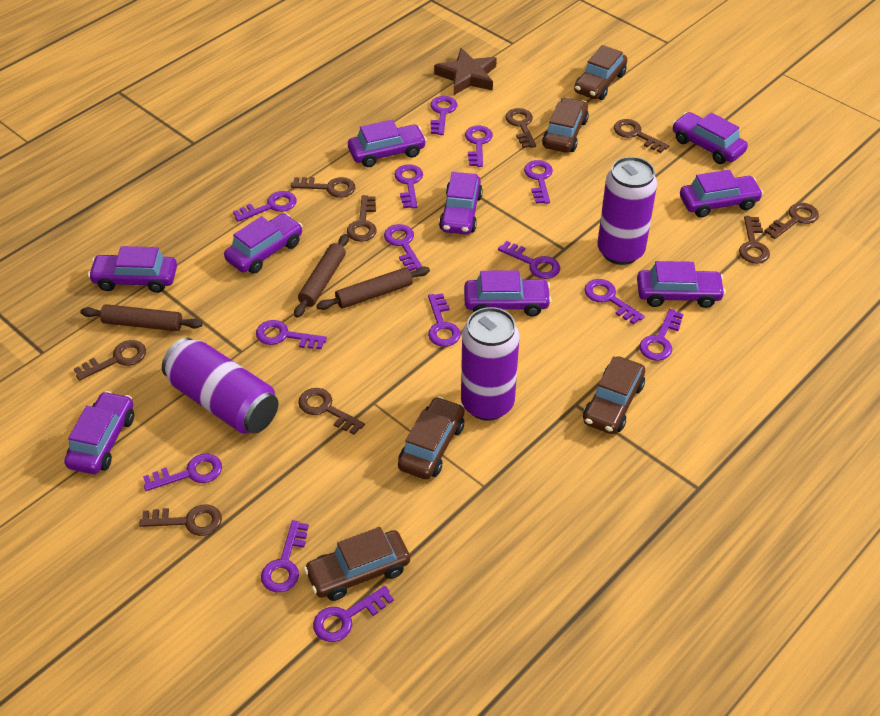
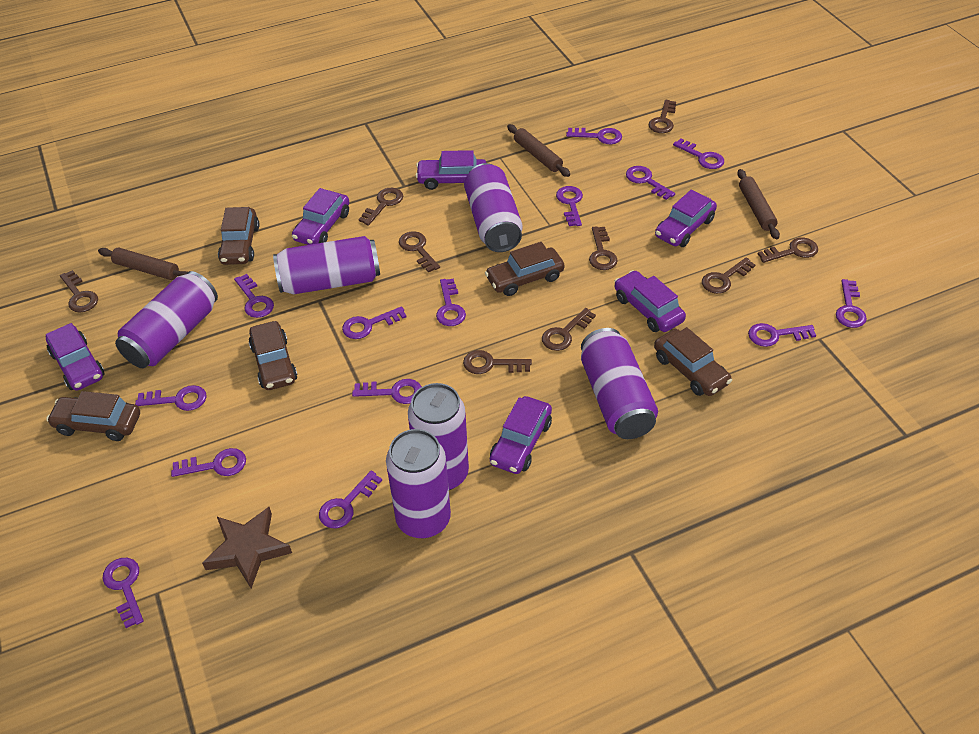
purple can: [162,338,279,434] [461,307,519,421] [597,157,657,265] = 3 -> [115,271,218,368] [273,236,380,294] [386,429,451,538] [408,383,469,490] [464,163,523,252] [581,328,658,439] = 6
purple car: [64,391,134,474] [88,246,177,293] [224,213,303,274] [348,120,427,167] [439,172,483,234] [464,270,552,316] [637,261,726,308] [672,112,748,164] [680,170,763,217] = 9 -> [46,323,105,391] [292,188,349,245] [416,150,486,190] [490,396,552,474] [614,270,686,332] [655,189,717,247] = 6

